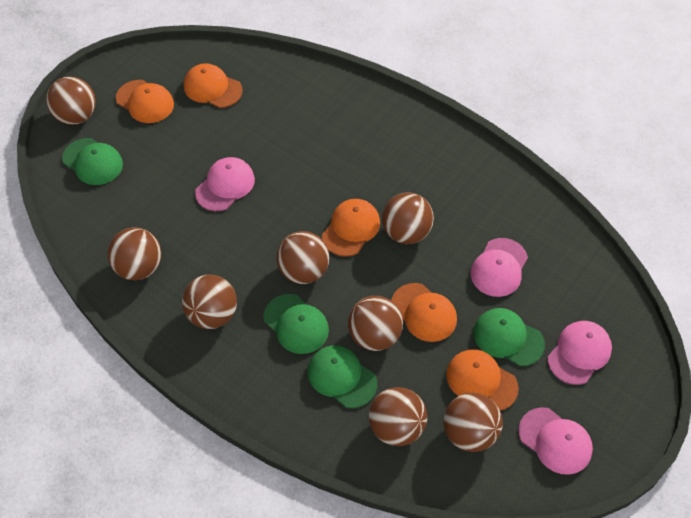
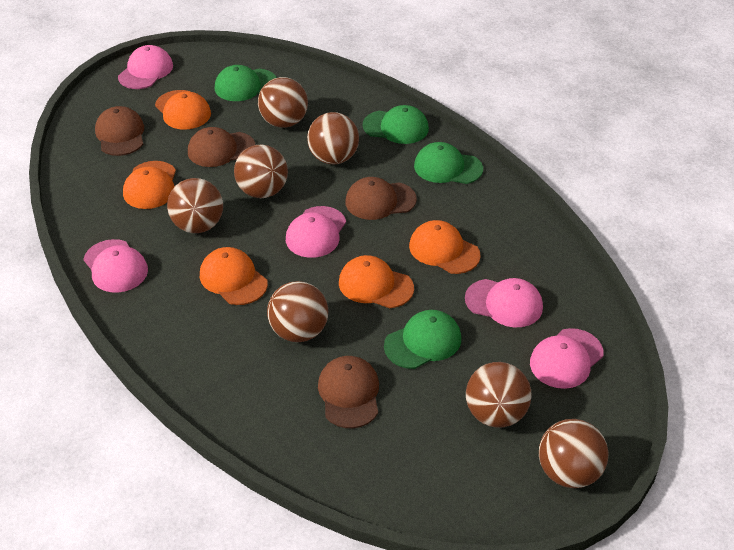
brown ball: [46,76,96,125] [107,227,161,280] [182,275,237,329] [276,231,330,284] [348,296,403,351] [369,387,427,446] [382,192,434,244] [443,393,503,452] = 8 -> [167,178,223,233] [234,145,288,198] [258,77,308,128] [267,281,328,342] [307,112,359,164] [466,362,532,428] [539,419,609,488] = 7
brown cap: none = 0 -> [95,106,144,156] [188,127,255,167] [318,356,379,428] [345,177,417,220] = 4
pink cap: [195,157,255,211] [471,238,528,297] [518,407,593,475] [548,321,612,385] = 4 -> [83,239,148,293] [118,45,173,89] [286,206,346,258] [465,278,543,327] [530,328,603,389] = 5

